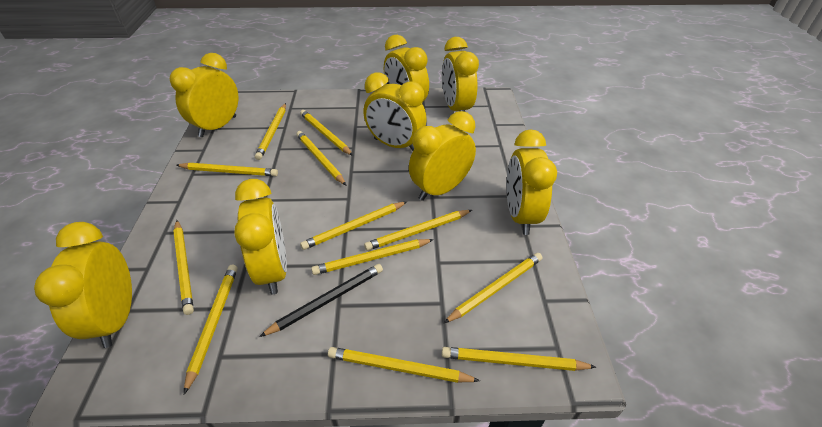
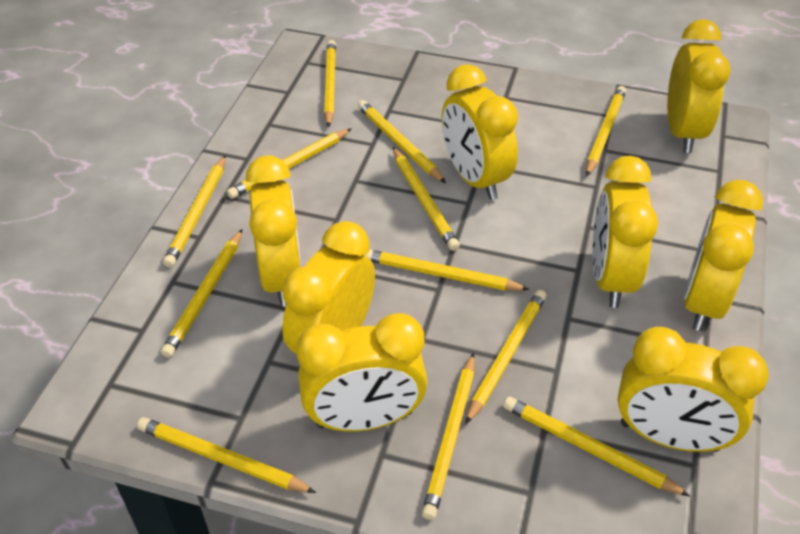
black pencil: [259,264,383,337] = 1 -> none = 0

